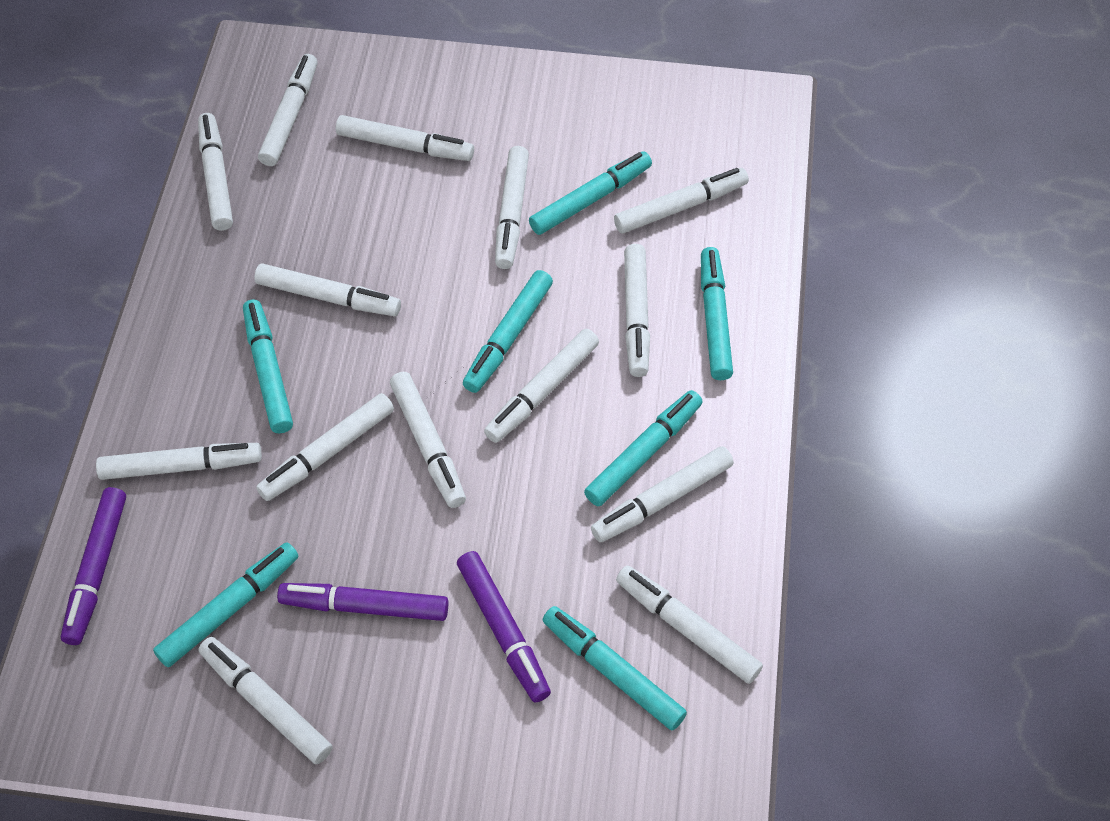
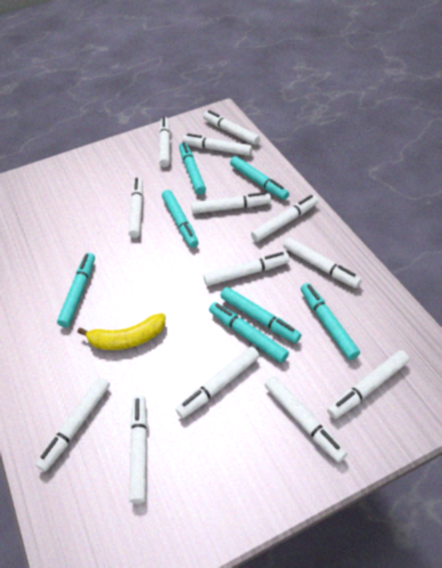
purple marker: [61,487,126,645] [277,583,448,621] [457,551,551,702] = 3 -> none = 0
white marker: [96,443,262,480] [198,113,233,231] [198,637,332,764] [254,263,401,316] [256,393,394,501] [258,54,318,166] [336,115,474,161] [390,372,466,508] [484,329,599,443] [495,146,529,269] [591,446,734,542] [614,168,749,234] [616,566,763,684] [624,244,650,377] = 14 -> [35,377,110,472] [128,177,143,238] [129,395,147,504] [159,117,170,167] [176,346,259,419] [182,133,252,156] [191,192,271,214] [203,110,260,145] [203,252,290,286] [251,195,318,242] [265,376,347,463] [283,237,362,288] [327,350,409,419] = 13
yellow banana: none = 0 -> [77,313,165,350] = 1

